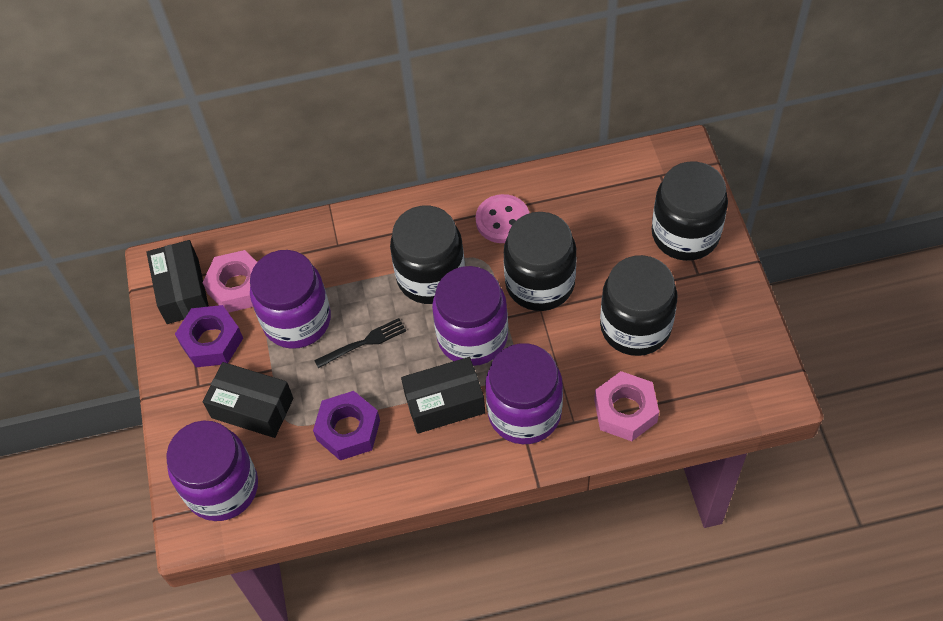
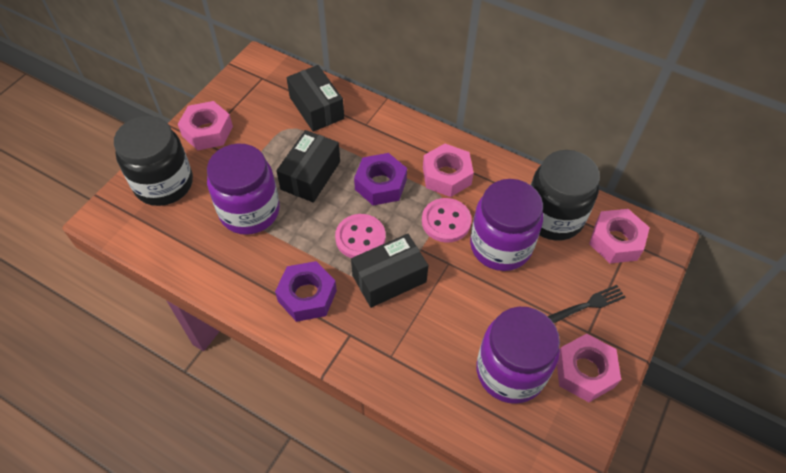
black jar: [390,206,465,304] [504,212,577,311] [600,255,677,356] [652,161,728,261] = 4 -> [114,116,193,206] [531,150,600,241] = 2
pink button: [476,194,529,243] = 1 -> [335,214,386,258] [422,198,472,243] = 2
pink nut: [203,250,257,313] [594,371,659,441] = 2 -> [178,101,233,150] [423,144,474,197] [557,334,621,402] [589,209,650,263] = 4
purple jar: [166,420,258,521] [250,250,331,349] [432,266,508,366] [485,343,563,444] = 4 -> [207,143,280,235] [470,179,543,271] [476,307,560,404] = 3

